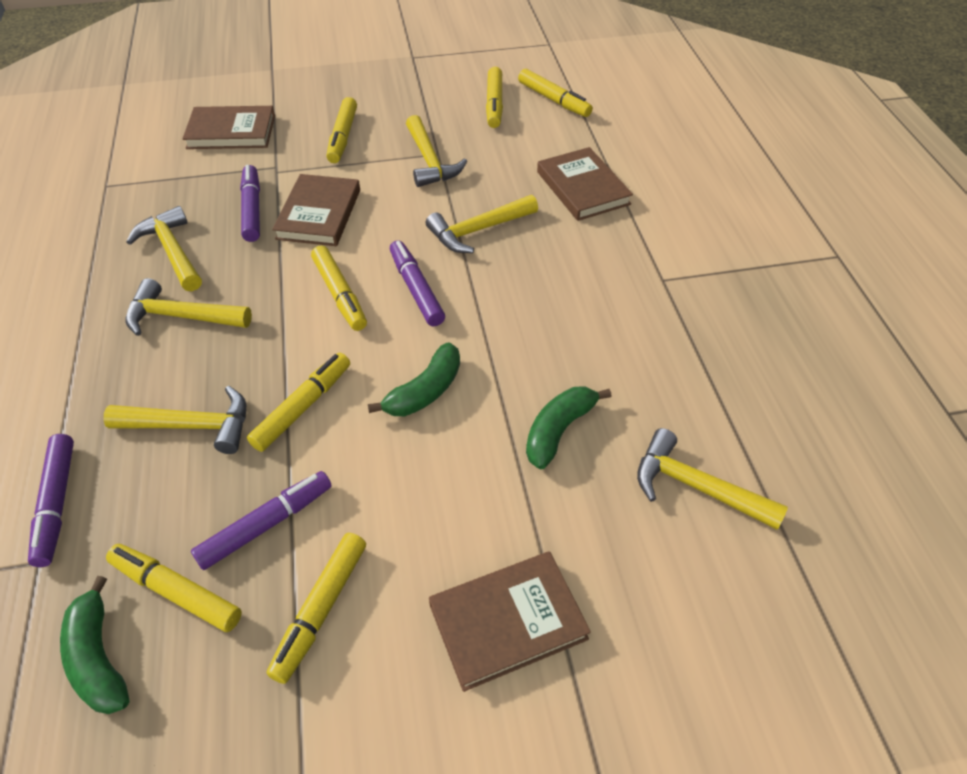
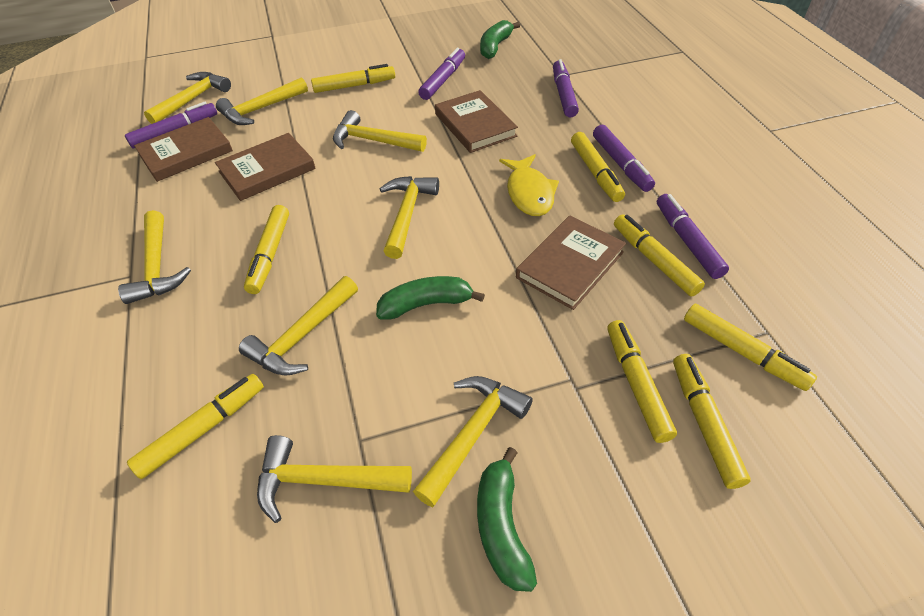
purple marker: [28,434,74,567] [191,471,332,570] [240,165,260,242] [390,240,445,327] = 4 -> [125,102,217,148] [418,48,465,100] [553,59,579,117] [593,125,655,192] [657,194,729,279] = 5
yellow fish: none = 0 -> [499,154,559,216] = 1
yellow hammer: [103,386,246,454] [125,278,252,336] [126,206,202,291] [406,115,467,187] [426,195,538,253] [637,428,788,530] = 6 -> [118,210,191,304] [144,72,231,124] [216,77,308,125] [239,276,358,376] [257,435,412,523] [333,110,427,152] [380,176,439,259] [413,376,533,507] = 8
yellow marker: [106,544,242,632] [247,353,350,452] [267,533,366,684] [311,245,367,331] [326,97,357,163] [486,67,503,128] [518,69,593,117] = 7 -> [127,374,264,479] [244,205,289,294] [311,64,395,93] [571,132,625,202] [607,320,677,443] [614,214,705,296] [673,354,751,489] [684,304,817,391] = 8

